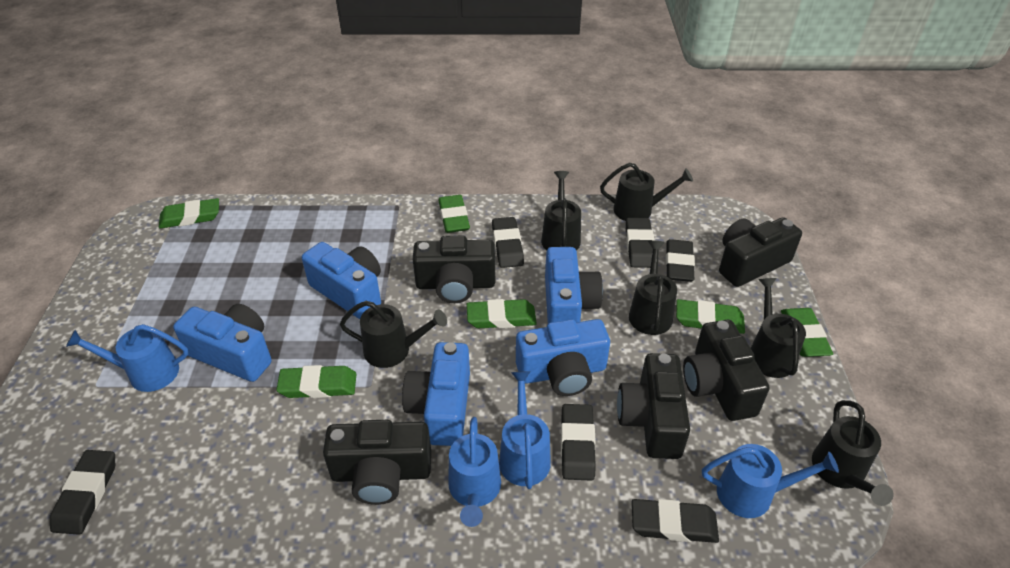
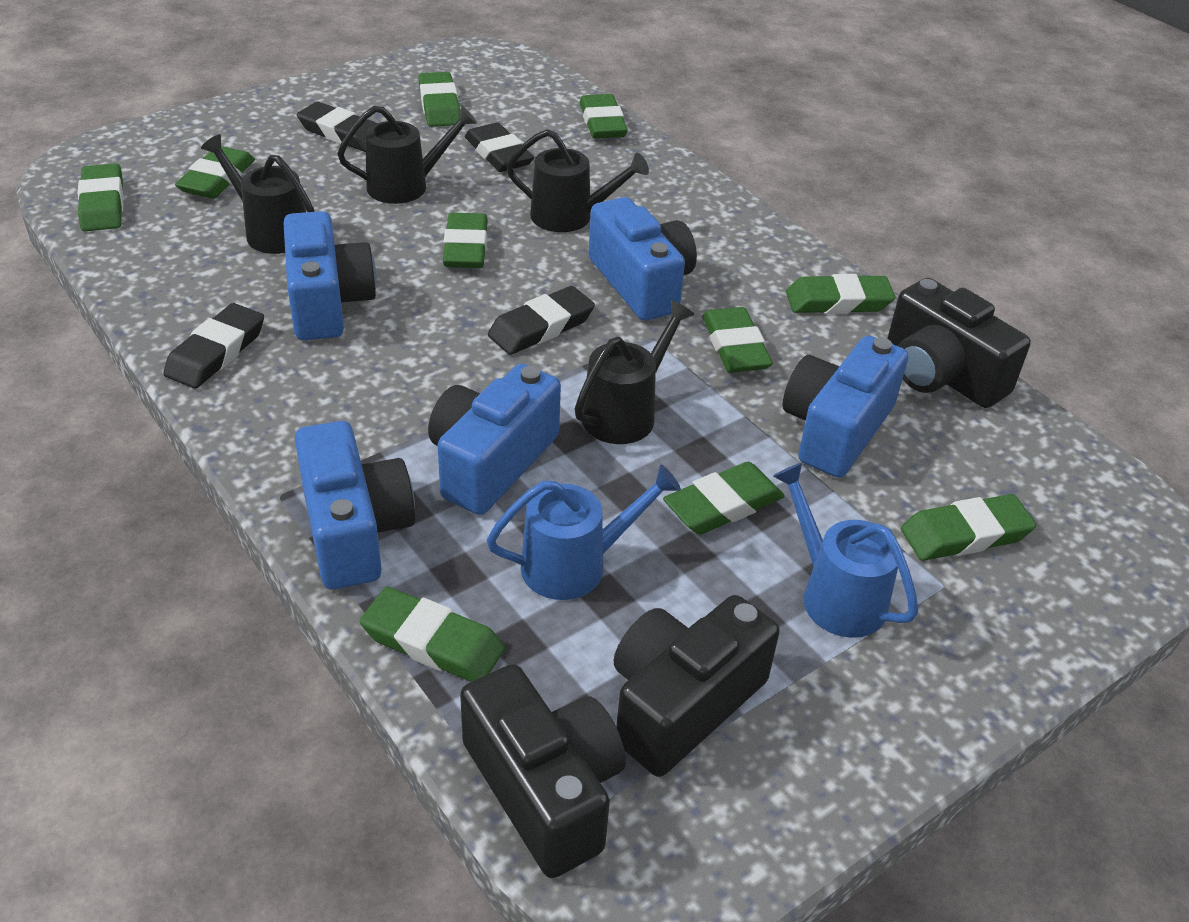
black camera: [323,420,431,505] [413,236,495,303] [617,353,690,459] [683,320,769,421] [719,217,802,287] = 5 -> [460,664,626,878] [614,595,780,777] [887,278,1031,408] = 3
black eraser: [50,450,115,535] [492,217,524,268] [561,404,596,481] [626,218,655,268] [632,499,719,543] [666,239,695,282] = 6 -> [163,303,264,388] [297,102,377,152] [465,122,534,172] [488,286,595,355] = 4
black watering can: [340,301,447,368] [541,171,581,250] [600,163,693,221] [629,241,677,335] [751,278,806,378] [812,400,894,506] = 6 -> [201,134,315,254] [337,105,477,204] [507,129,649,232] [575,300,695,444] = 4
blue watering can: [66,324,189,392] [448,417,501,527] [499,371,551,489] [702,444,839,518] = 4 -> [487,465,681,600] [773,463,918,638] = 2
green eraser: [159,198,219,229] [276,365,356,398] [438,195,470,233] [467,299,537,328] [676,299,745,334] [781,308,833,357] = 6 -> [77,163,124,231] [175,146,255,199] [360,587,505,682] [418,72,460,127] [443,213,488,268] [579,94,628,139] [663,462,785,535] [702,307,773,373] [786,274,895,314] [901,494,1036,561] = 10

